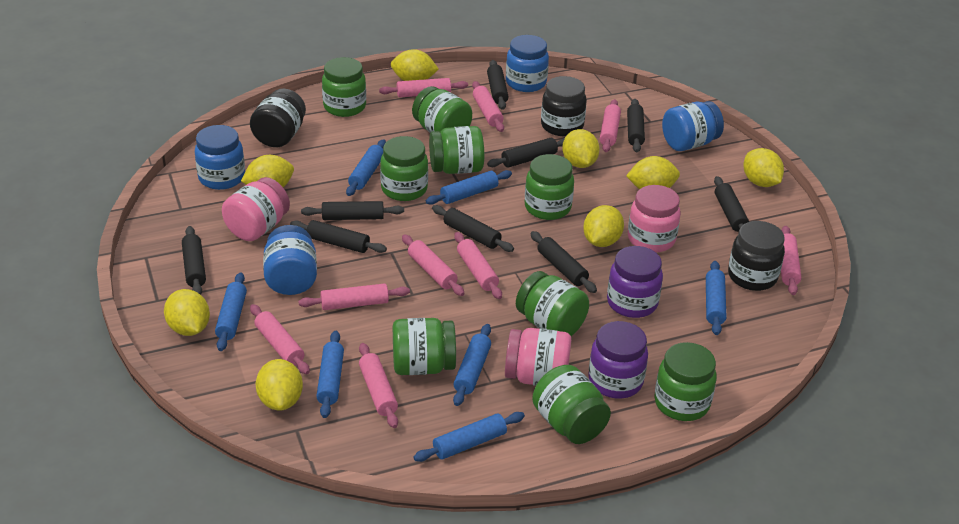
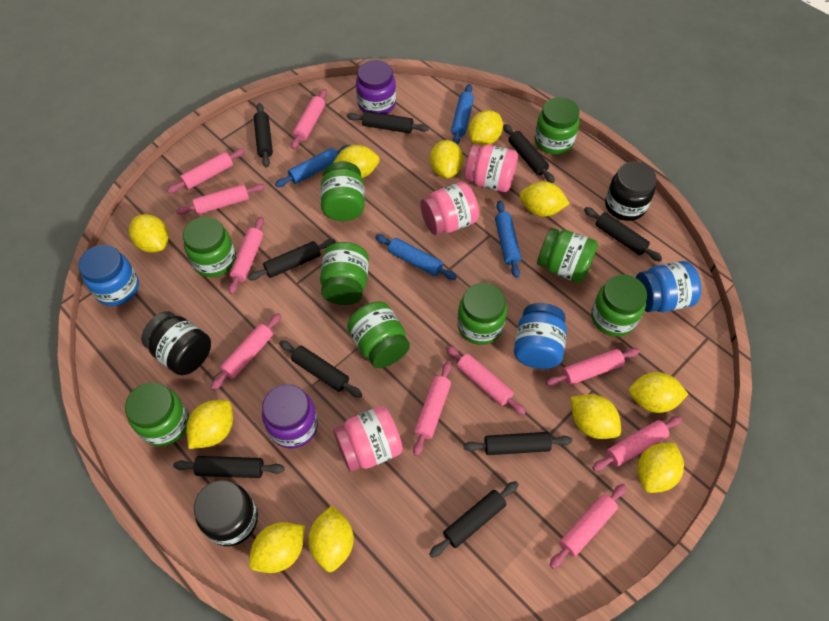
blue jar: [195,125,245,190] [263,225,317,295] [506,35,549,92] [662,101,724,151] = 4 -> [78,245,139,306] [514,303,567,369] [636,261,701,312] = 3
blue rolling pin: [215,272,247,351] [316,331,344,418] [346,140,386,196] [413,412,525,462] [426,170,512,205] [453,324,491,406] [706,261,727,335] = 7 -> [275,145,350,187] [375,235,457,280] [451,84,474,145] [495,201,521,278] = 4
pink rolling pin: [250,304,310,374] [298,283,410,310] [359,343,398,428] [379,78,468,98] [402,234,465,296] [454,232,502,299] [472,81,504,132] [600,99,621,152] [781,226,802,295] = 9 -> [167,149,245,193] [176,184,265,215] [211,313,281,390] [228,216,264,295] [291,89,327,149] [413,361,452,456] [446,345,526,415] [546,348,640,386] [550,484,626,569] [592,416,682,471] = 10
yellow lemon: [164,289,210,336] [241,155,294,187] [256,359,303,411] [391,49,439,81] [562,129,600,168] [583,205,624,247] [626,156,680,189] [743,148,784,187] = 8 -> [129,214,169,253] [186,400,233,449] [249,522,305,573] [308,506,354,572] [333,145,380,178] [430,140,463,178] [469,110,503,146] [519,181,570,217] [571,394,621,439] [629,372,688,413] [637,443,684,493] = 11

